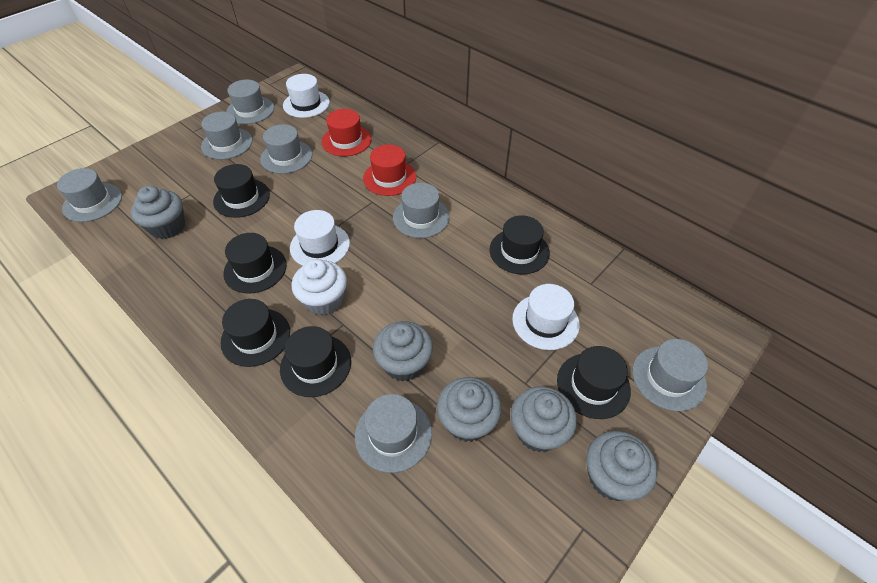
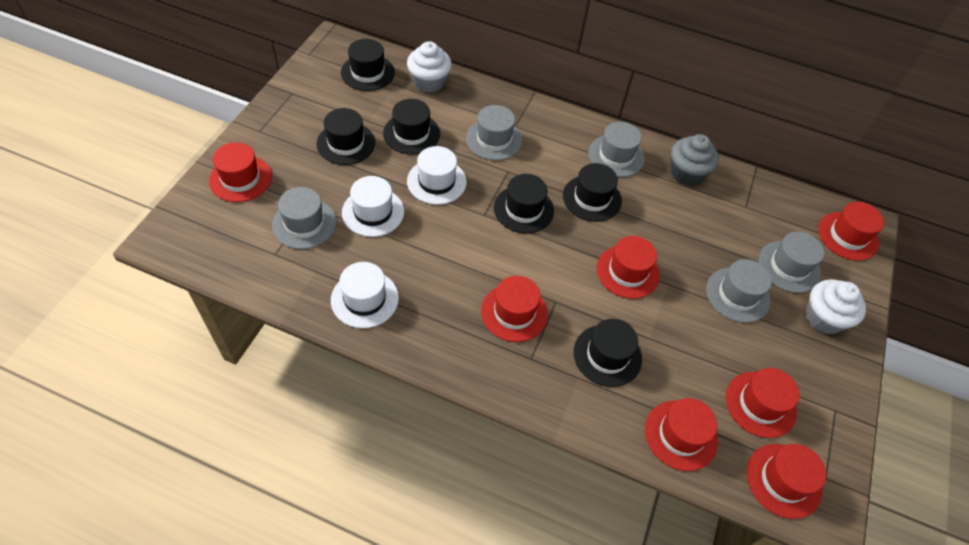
grey cupcake: [131,186,185,239] [373,321,433,382] [437,377,502,442] [511,386,577,452] [586,431,658,501] = 5 -> [671,134,719,186] = 1
grey hat: [57,168,122,222] [201,112,253,160] [226,80,274,124] [260,124,312,174] [355,394,432,473] [393,183,450,238] [632,339,708,411] = 7 -> [272,187,337,249] [466,105,522,160] [588,122,645,177] [706,259,772,323] [758,231,824,293] = 5
red hat: [322,109,372,156] [363,144,416,196] = 2 -> [209,142,272,202] [481,276,548,342] [597,236,660,299] [645,398,718,471] [726,368,799,438] [747,444,826,519] [818,202,884,261] = 7
white cupcake: [292,259,347,315] = 1 -> [407,41,452,93] [805,279,866,334] = 2

